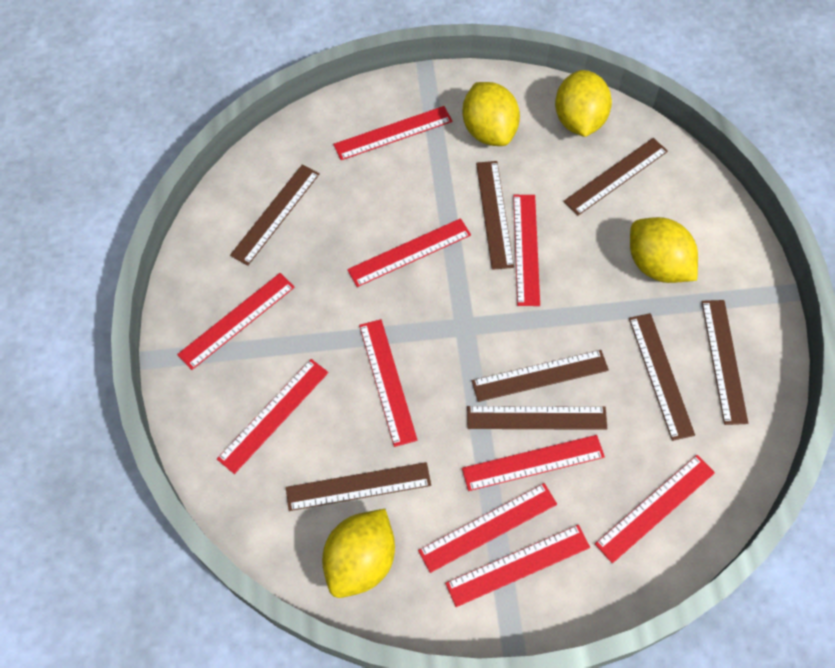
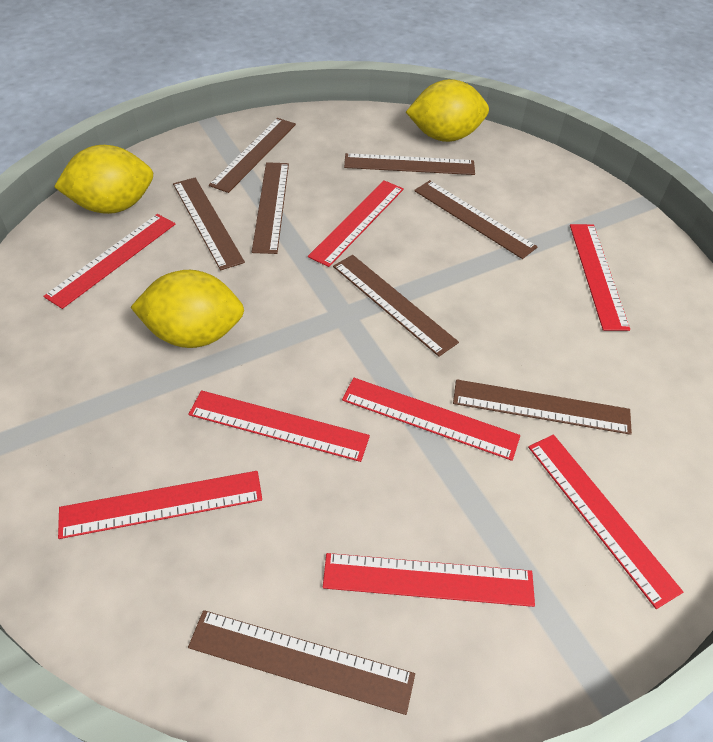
red ruler: [177,273,295,370] [217,359,329,474] [333,106,452,160] [347,218,471,287] [359,319,417,447] [418,483,557,573] [445,525,590,607] [462,435,605,491] [513,195,540,306] [595,455,715,563] = 10 -> [43,214,175,309] [58,471,262,539] [188,390,370,462] [308,181,404,267] [323,553,535,607] [342,378,520,461] [528,434,683,609] [570,224,630,331] = 8
yellow lemon: [322,509,395,598] [462,82,520,146] [555,70,612,137] [630,217,698,283] = 4 -> [54,145,153,214] [130,270,244,348] [406,79,489,142] = 3

